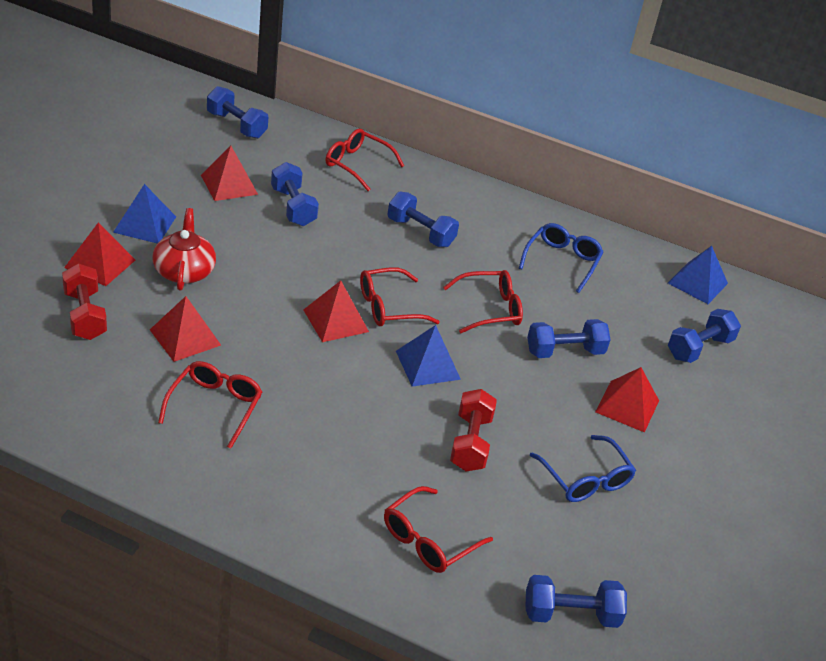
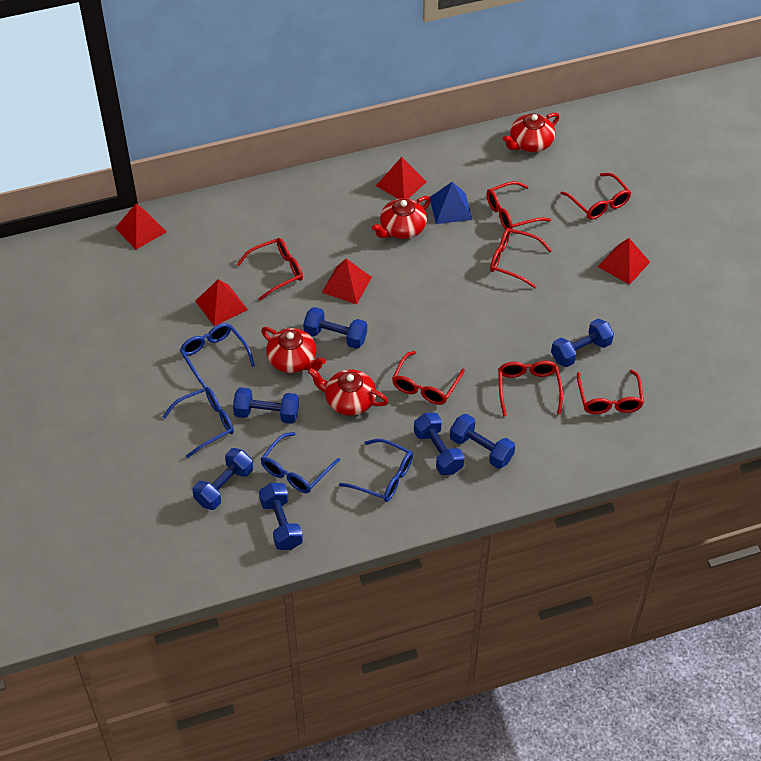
blue dumbbell: [207,86,268,139] [271,162,319,226] [387,191,459,247] [525,575,627,628] [527,319,611,358] [668,309,741,363] = 6 -> [192,448,253,510] [233,387,299,424] [259,483,303,550] [303,307,367,349] [414,413,465,475] [450,414,515,469] [551,319,614,367] = 7
blue glasses: [519,223,603,293] [530,435,636,502] = 2 -> [163,387,234,458] [180,323,255,388] [261,432,340,493] [339,439,413,502] = 4
blue pyramid: [113,184,176,244] [396,325,461,387] [668,246,728,304] = 3 -> [430,182,472,224] = 1
red dumbbell: [62,264,107,340] [450,389,497,472] = 2 -> none = 0
red glasses: [158,361,262,449] [326,129,404,191] [360,267,440,326] [384,486,493,573] [443,270,523,333] = 5 -> [237,238,303,301] [392,351,465,405] [487,181,551,230] [490,228,552,288] [498,361,563,416] [560,173,631,220] [577,370,644,414] = 7
red teapot: [153,208,216,291] = 1 -> [261,327,326,373] [308,368,388,415] [372,196,431,239] [503,113,560,152] = 4

